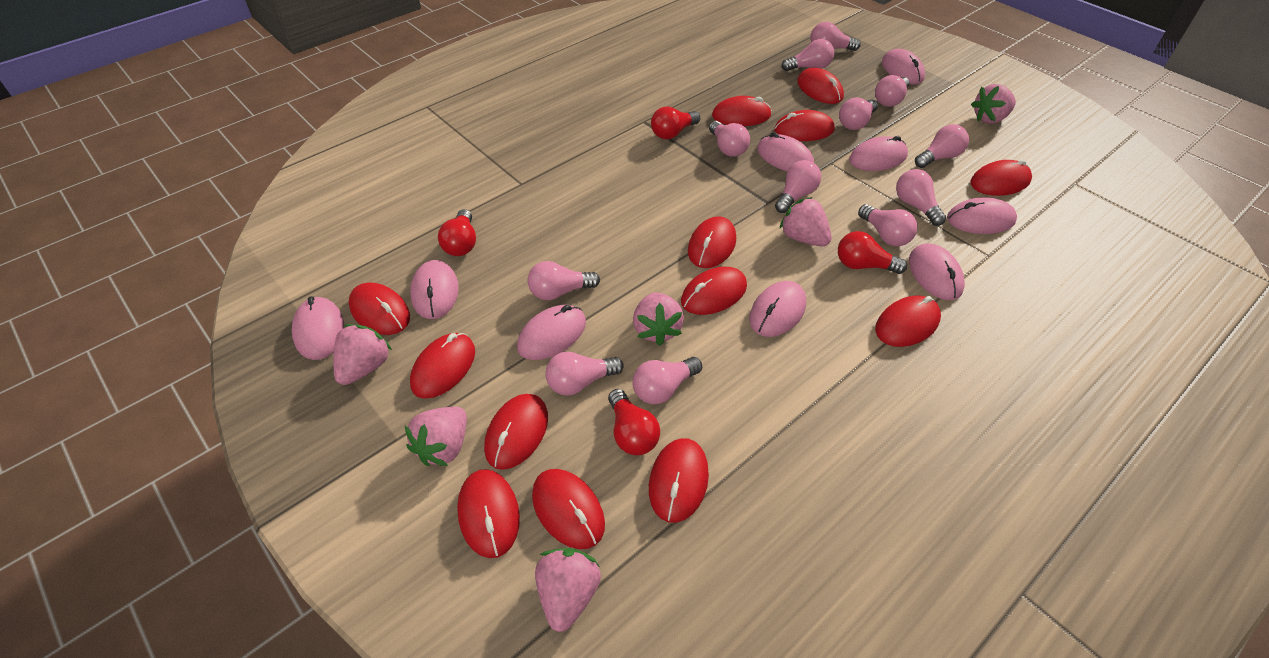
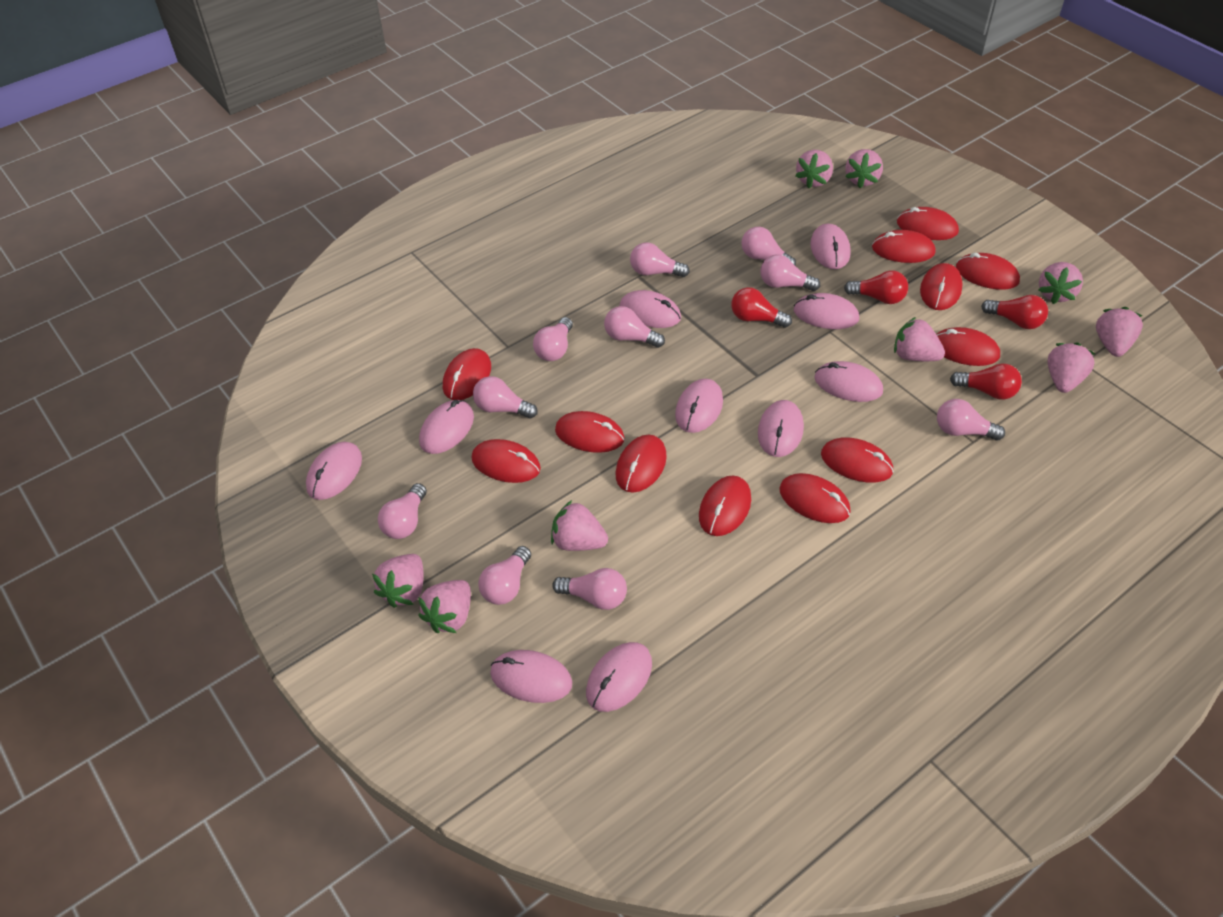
pink light bulb: [528,261,600,300] [545,352,624,396] [633,357,702,404] [709,121,750,157] [775,160,821,213] [782,39,834,71] [811,22,861,51] [839,98,878,130] [858,204,917,246] [875,75,910,107] [896,169,946,226] [915,124,969,168] = 12 -> [378,483,427,539] [473,376,538,419] [478,546,531,605] [533,317,573,361] [552,568,627,610] [604,306,665,348] [630,243,690,277] [741,227,796,266] [760,254,820,291] [937,399,1005,440] = 10
pink mouse: [292,296,344,360] [410,260,459,319] [517,305,586,360] [749,281,806,337] [757,132,814,172] [849,136,908,171] [882,48,925,84] [909,243,965,300] [947,197,1017,234] = 9 -> [306,442,362,500] [419,400,474,454] [490,650,572,703] [586,642,652,712] [619,290,681,328] [675,378,723,433] [758,400,804,457] [794,293,859,329] [810,224,851,269] [815,361,883,402] = 10
pink strawberry: [333,324,392,385] [404,407,467,466] [535,548,601,632] [633,293,684,346] [780,197,832,246] [971,84,1016,124] = 6 -> [372,554,424,608] [418,580,471,633] [551,500,608,551] [795,150,833,188] [845,149,883,188] [894,317,945,361] [1039,262,1083,304] [1048,342,1095,393] [1096,307,1143,357] = 9
red mouse: [349,283,410,335] [410,333,475,399] [457,469,520,558] [484,394,548,470] [532,469,605,549] [649,438,709,523] [681,267,747,315] [688,216,736,268] [712,96,772,126] [774,110,835,141] [797,68,844,104] [875,295,941,347] [970,160,1032,196] = 13 -> [443,348,491,400] [471,439,541,483] [555,411,625,453] [616,434,667,493] [699,476,751,536] [779,473,851,523] [821,438,894,483] [872,230,936,263] [897,207,959,240] [920,263,963,310] [936,327,1000,366] [956,253,1020,290] = 12

